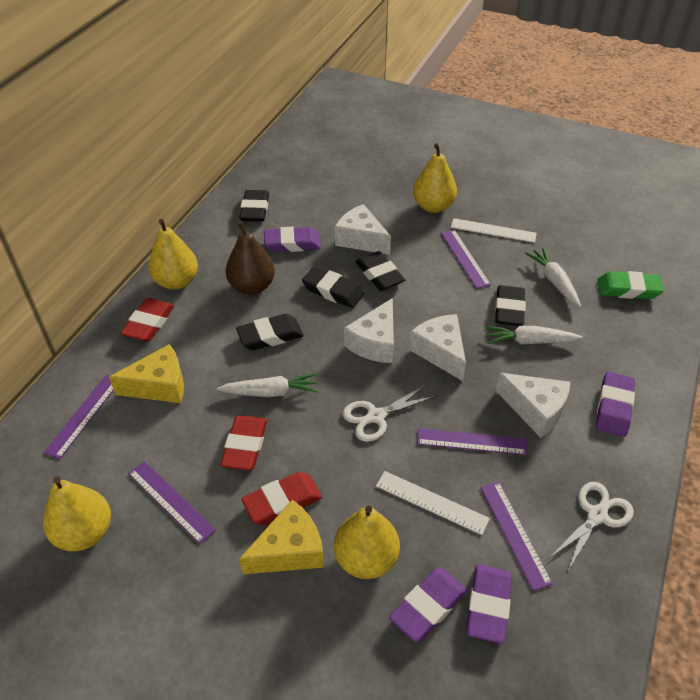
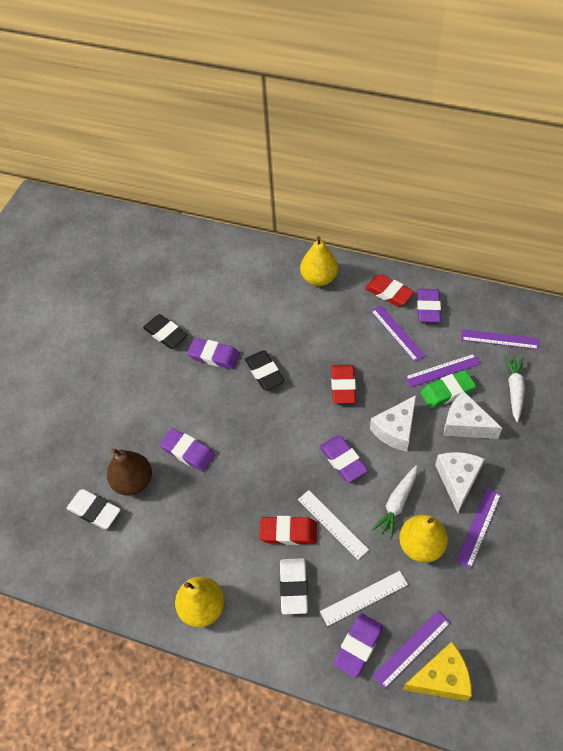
black eraser: [236,314,304,350] [239,190,269,222] [302,266,364,308] [355,251,405,291] [495,285,526,326] = 5 -> [143,314,188,349] [245,351,285,390] = 2
purple eraser: [264,227,321,252] [389,568,467,642] [466,564,512,644] [596,372,635,437] = 4 -> [160,428,215,472] [187,338,240,369] [319,436,368,482] [333,613,383,678] [417,289,441,322] = 5
white carrot: [217,373,319,397] [486,326,583,345] [525,247,581,307] = 3 -> [372,466,417,539] [504,356,525,422] = 2
white cheese: [335,204,391,255] [344,298,394,363] [409,314,466,381] [496,373,570,438] = 4 -> [370,395,416,452] [435,452,485,513] [444,391,502,439] = 3
white eraser: none = 0 -> [67,489,121,529] [280,558,308,615] = 2
white scissors: [343,384,437,442] [549,482,634,570] = 2 -> none = 0
yellow cheese: [109,344,184,403] [239,500,324,574] = 2 -> [402,642,472,701] = 1
yellow pear: [43,477,111,551] [148,219,198,290] [334,505,400,579] [413,143,457,213] = 4 -> [175,577,225,627] [300,236,338,286] [399,515,448,562] = 3

